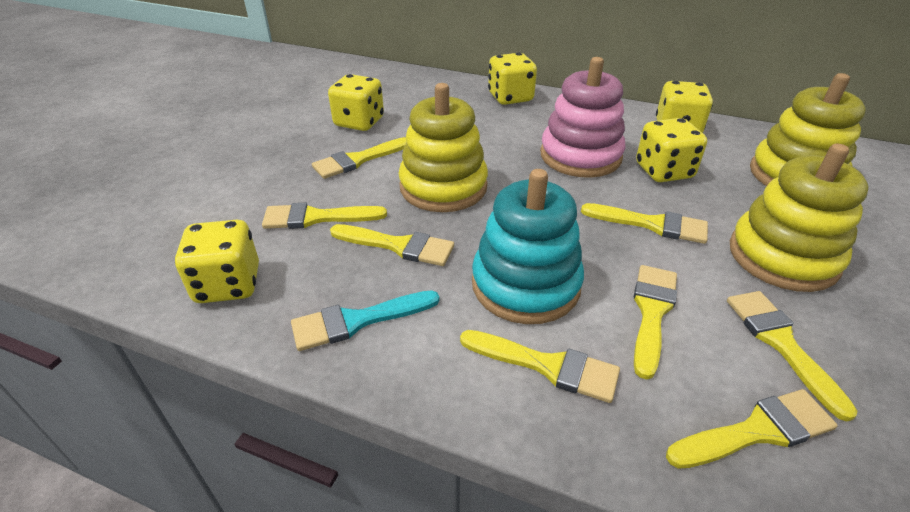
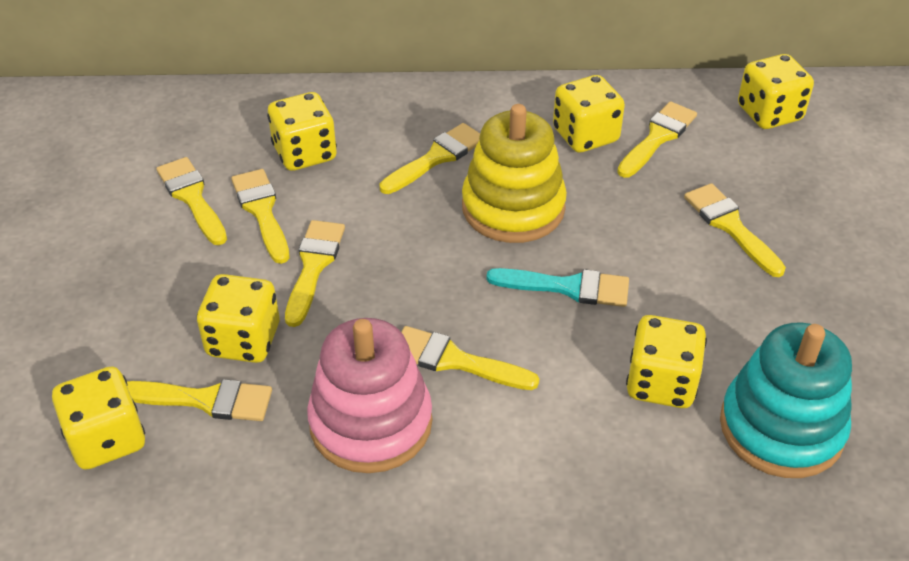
yellow dice: [175,220,259,303] [328,74,384,131] [488,53,537,105] [636,118,707,182] [656,81,713,133] = 5 -> [52,366,145,470] [197,274,279,363] [267,92,337,171] [553,75,625,153] [626,315,707,408] [738,54,814,129] = 6
yellow stacking toy: [398,83,488,212] [730,144,868,292] [750,73,866,186] = 3 -> [462,104,567,243] = 1

